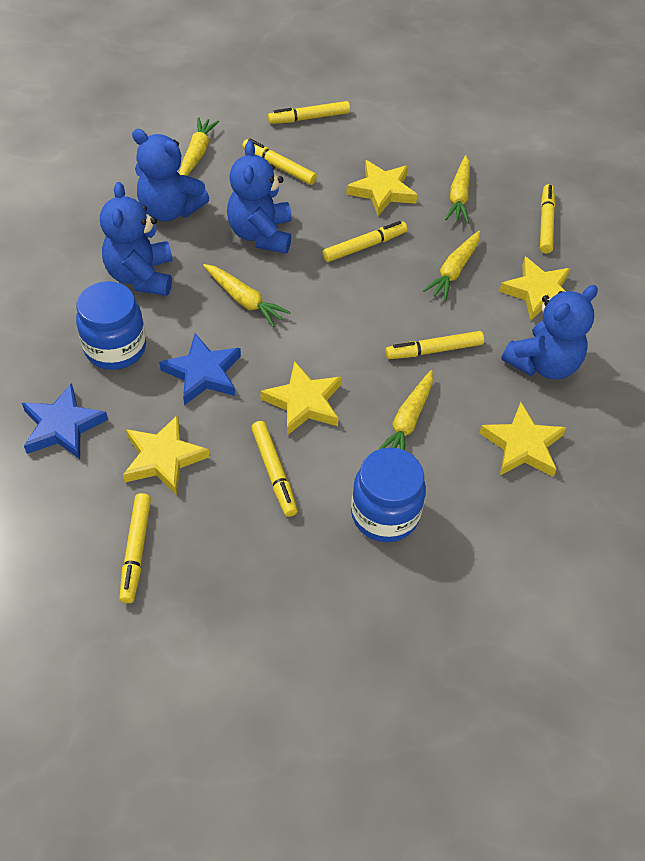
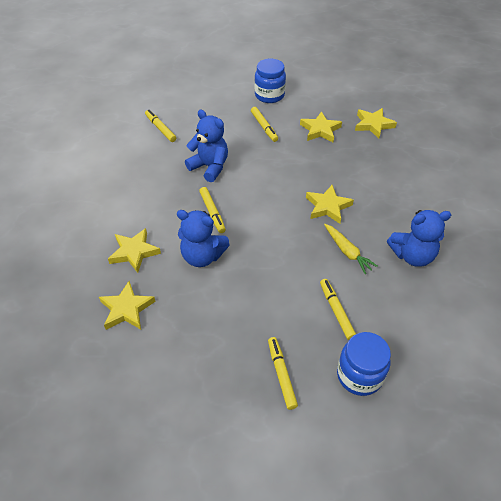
blue star: [22,383,108,459] [159,333,241,405] = 2 -> none = 0
blue teddy bear: [100,182,172,296] [132,129,209,222] [227,141,292,254] [501,285,598,379] = 4 -> [177,210,230,267] [185,110,228,182] [387,210,451,267] = 3
yellow carrot: [179,117,219,176] [203,264,290,327] [378,370,433,451] [423,231,480,301] [445,155,470,223] = 5 -> [324,224,378,274] = 1
yellow marker: [119,493,151,603] [242,139,317,185] [251,421,298,517] [268,101,350,124] [323,221,407,262] [385,331,484,359] [540,184,555,253] = 7 -> [145,110,176,142] [199,187,226,233] [251,107,278,142] [268,337,298,410] [320,279,356,340] = 5

